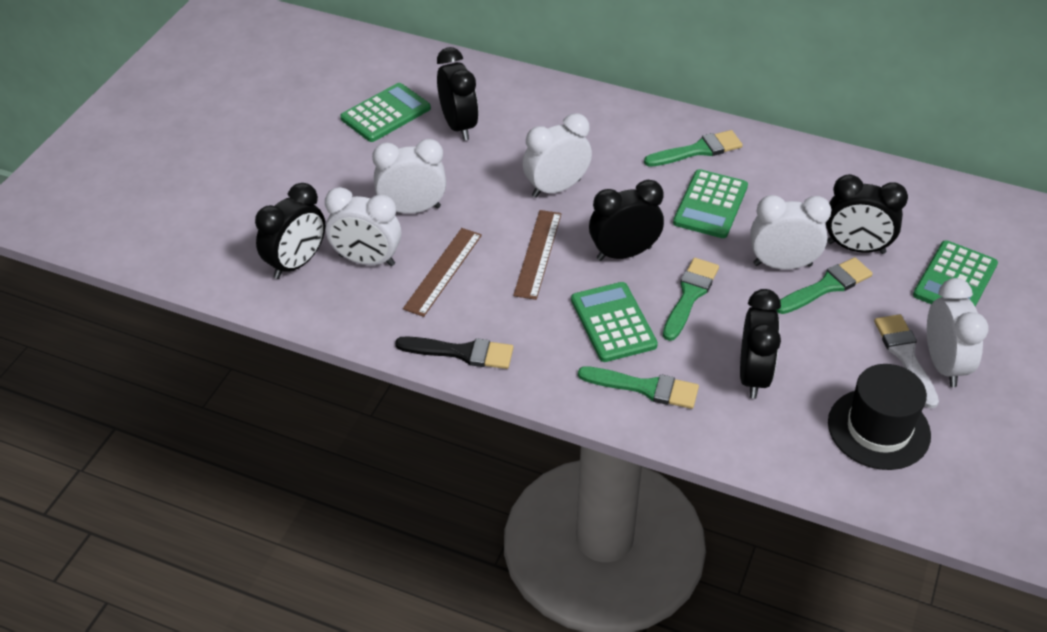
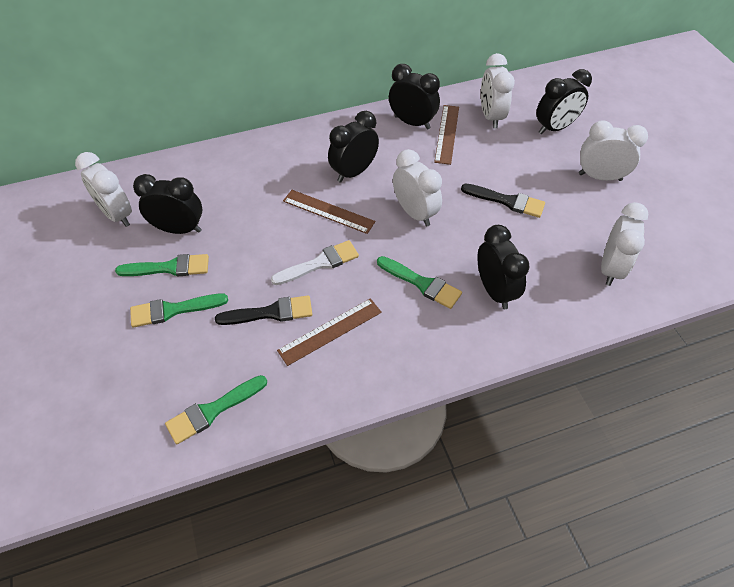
black brush: [395,336,513,369] = 1 -> [215,295,312,325] [461,183,545,218] = 2
black hat: [828,364,931,470] = 1 -> none = 0
brown ruler: [403,228,482,317] [513,210,561,300] = 2 -> [277,298,382,366] [283,190,376,234] [434,105,459,165] = 3
green calculator: [340,83,431,142] [571,282,658,362] [673,169,748,238] [913,240,998,307] = 4 -> none = 0

